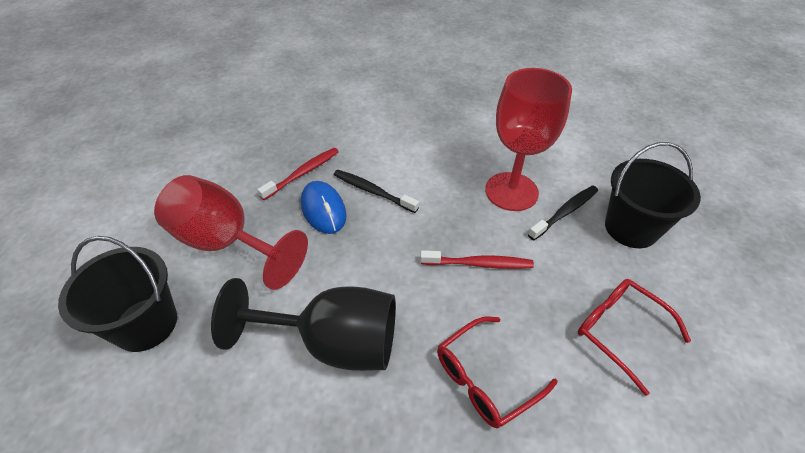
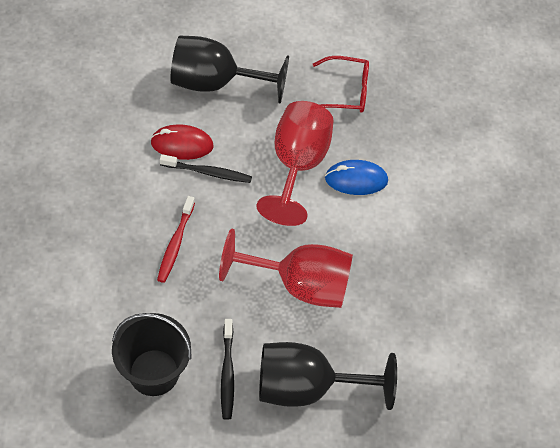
black bucket: [58,236,177,352] [605,142,701,248] = 2 -> [112,313,191,396] = 1
black goblet: [211,278,396,371] = 1 -> [171,35,289,104] [259,342,397,410] = 2
red glasses: [437,316,558,428] [578,279,691,396] = 2 -> [313,56,369,113] = 1
red mouse: none = 0 -> [150,124,214,160] = 1
red toothbrush: [257,148,339,200] [420,250,534,269] = 2 -> [157,196,195,283] = 1

